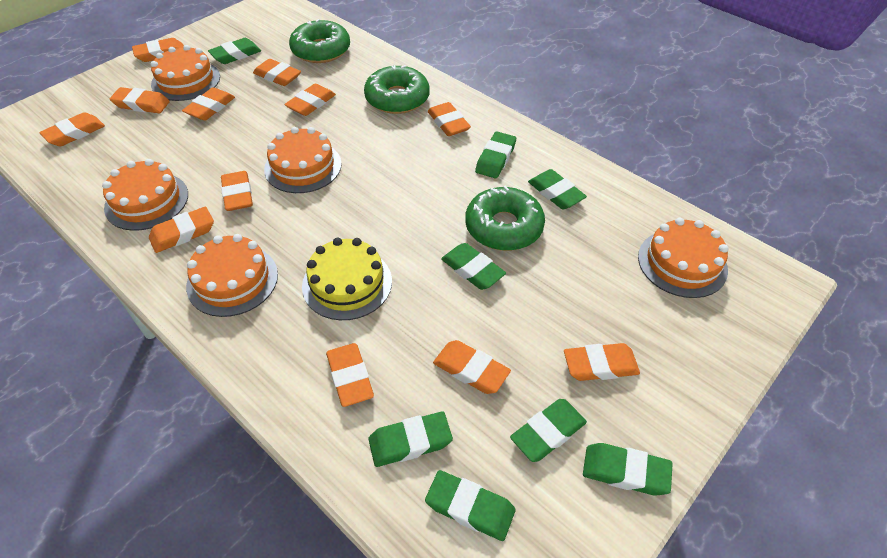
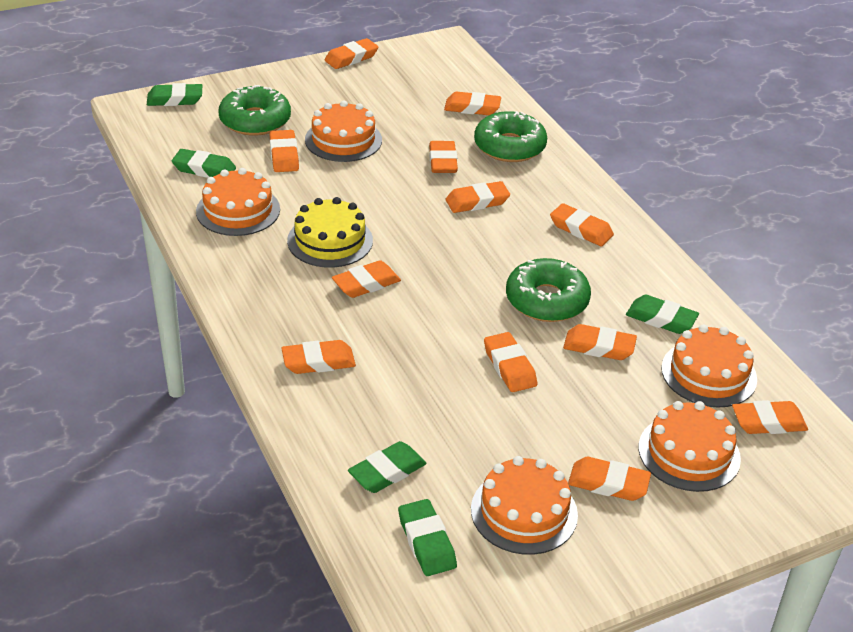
green eraser: [208,38,261,64] [368,412,453,467] [425,470,516,541] [441,243,506,290] [475,132,516,178] [510,399,587,462] [528,169,587,209] [583,443,673,496] = 8 -> [147,83,202,106] [172,149,236,178] [348,441,427,493] [398,499,457,576] [626,295,699,334] = 5

